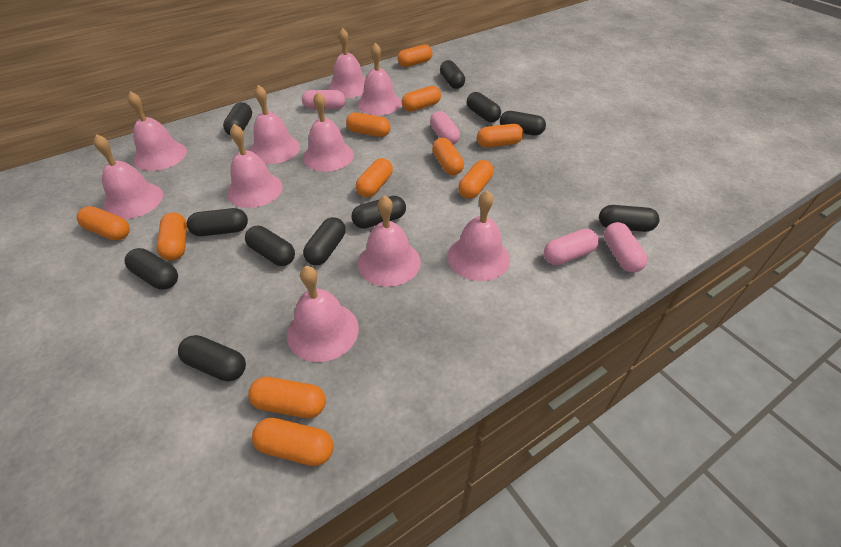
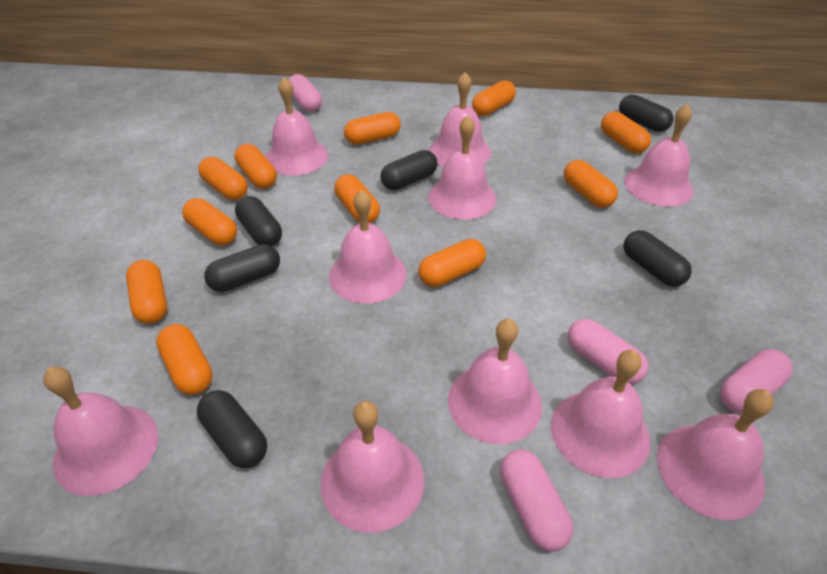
black capsule: [125,248,178,290] [178,335,246,381] [187,208,248,236] [223,102,252,136] [245,226,295,266] [303,217,346,265] [351,196,406,229] [440,60,465,89] [467,92,501,123] [500,111,546,136] [599,205,660,232] = 11 -> [197,390,267,468] [204,244,280,292] [235,196,282,247] [380,150,438,190] [619,94,674,132] [624,230,692,287] = 6

